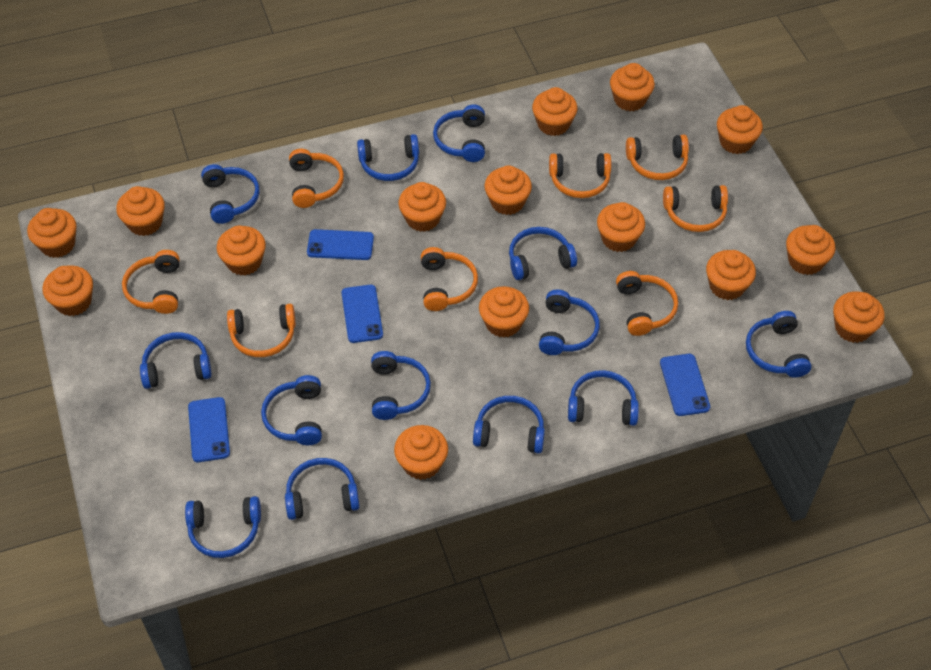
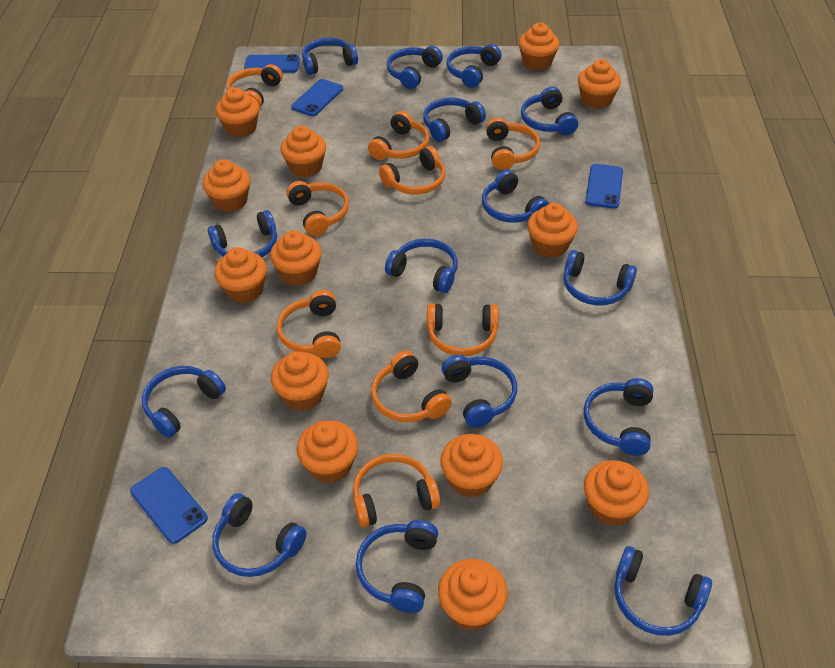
blue headphones: [140,332,212,389] [185,496,261,558] [201,164,260,224] [261,375,322,445] [285,458,360,520] [357,134,419,181] [371,351,431,420] [433,104,485,162] [473,396,545,454] [509,227,577,280] [539,289,600,355] [568,370,639,426] [746,311,812,378] = 13 -> [142,366,226,438] [208,210,277,257] [212,493,306,577] [302,38,358,75] [356,520,438,613] [385,239,458,293] [387,46,443,89] [423,98,486,142] [442,355,517,428] [446,44,502,88] [482,170,549,223] [521,86,578,135] [564,250,637,305] [584,378,653,456] [615,546,712,636] = 15
orange cupcake: [27,208,76,258] [42,266,93,316] [116,186,165,236] [217,226,266,276] [394,425,448,480] [398,182,446,232] [479,286,529,338] [484,165,532,215] [532,87,578,136] [597,202,645,252] [610,63,655,111] [706,250,756,300] [717,105,763,154] [786,225,836,275] [833,292,885,343] = 15 -> [203,159,250,212] [214,247,267,303] [216,87,260,137] [270,230,322,286] [271,351,329,411] [280,126,326,177] [296,420,358,483] [438,559,508,631] [440,434,503,498] [519,23,559,70] [527,203,578,258] [578,59,621,109] [584,460,649,526] = 13
orange headphones: [122,250,180,314] [227,304,296,357] [289,149,344,208] [421,247,478,311] [549,153,611,198] [616,271,678,336] [626,135,689,180] [663,185,728,232] = 8 -> [226,64,283,107] [276,290,341,358] [286,181,349,236] [353,454,440,528] [368,111,429,160] [371,351,452,422] [379,146,446,195] [427,304,499,356] [486,118,540,170] = 9

